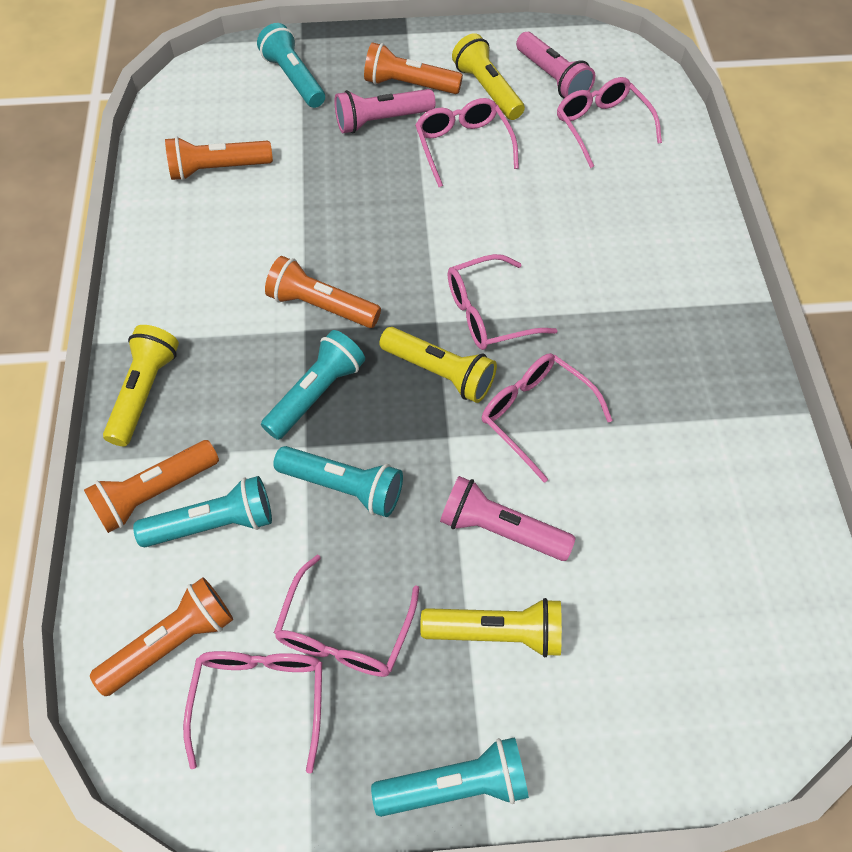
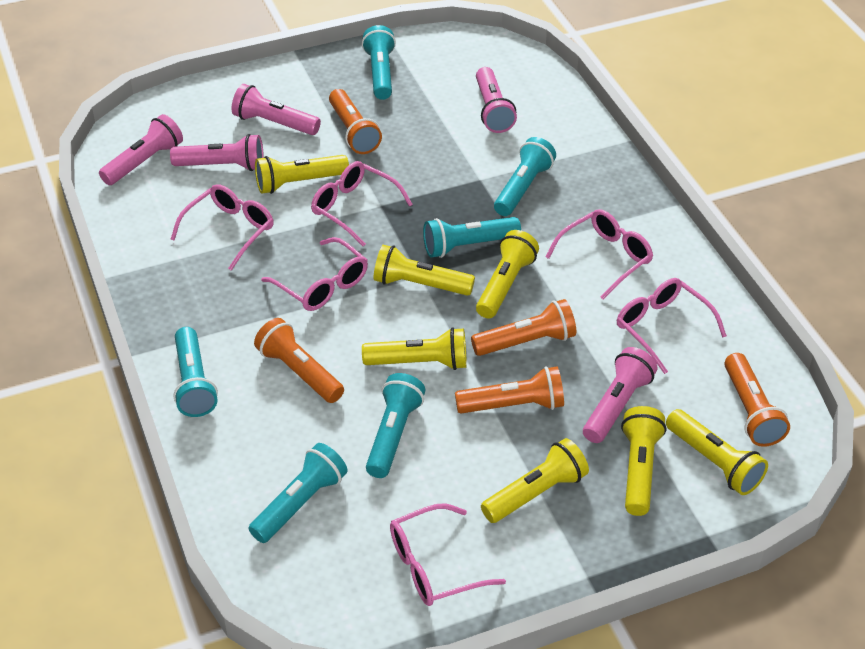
pink flashlight: [334,89,436,133] [440,476,576,561] [516,32,595,99] = 3 -> [99,114,183,185] [170,134,264,171] [232,84,321,135] [476,67,517,133] [583,347,657,443] = 5
turquoise flashlight: [133,476,272,547] [257,23,325,108] [261,330,365,440] [273,446,403,517] [371,737,529,817] = 5 -> [174,327,218,417] [248,443,348,543] [362,25,396,100] [366,373,426,478] [423,217,521,258] [494,137,556,216] = 6
yellow flashlight: [103,325,179,446] [379,327,497,403] [420,598,562,657] [452,33,525,120] = 4 -> [255,155,349,194] [362,327,467,370] [374,245,475,296] [476,230,539,318] [481,438,589,523] [621,406,666,516] [666,409,768,495] = 7

